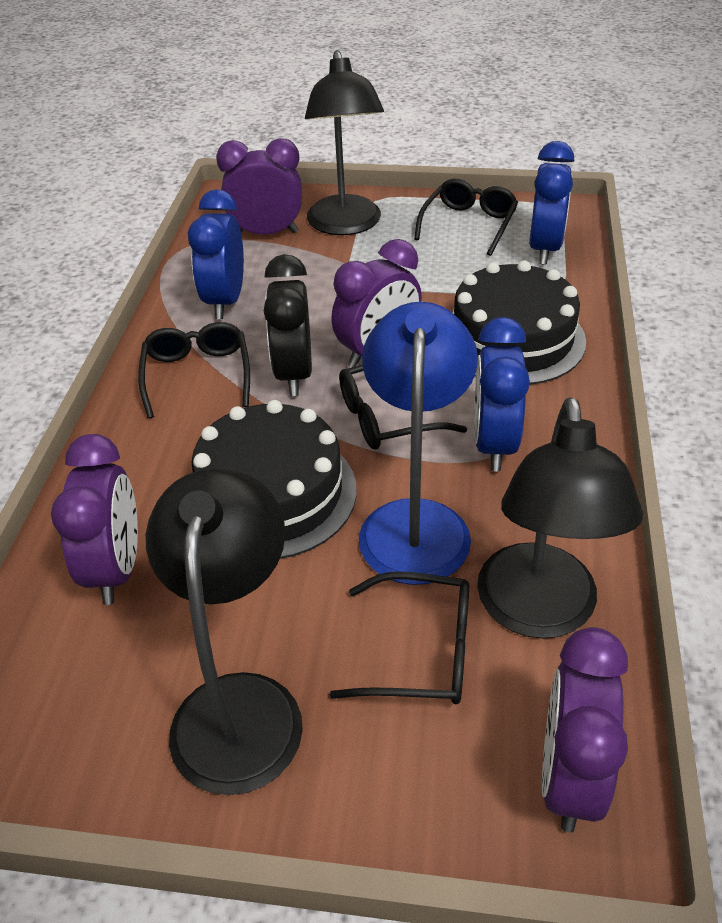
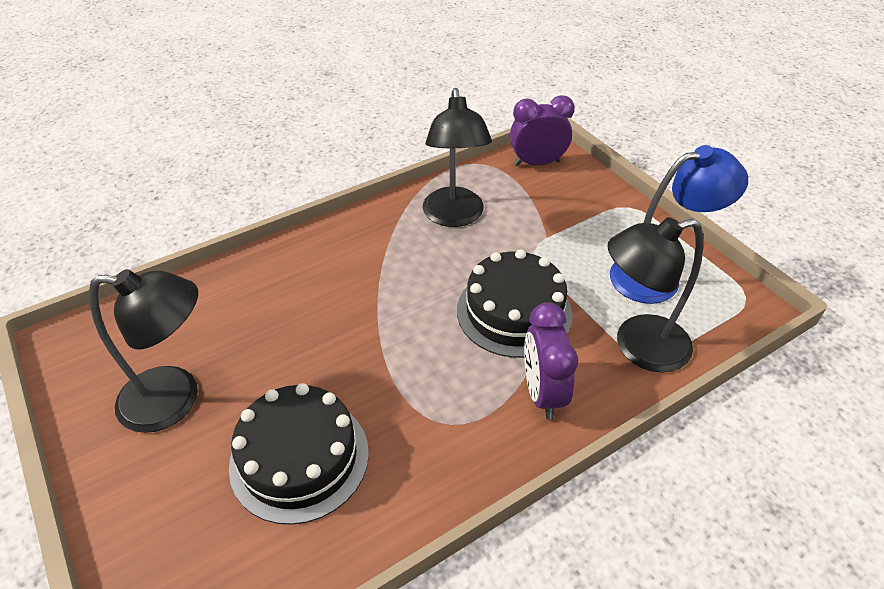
black clock: [264,254,312,396] = 1 -> none = 0
black glasses: [138,322,250,419] [330,572,469,704] [339,365,467,449] [414,179,518,256] = 4 -> none = 0
blue clock: [188,189,244,319] [474,317,530,471] [529,141,574,265] = 3 -> none = 0
purple clock: [51,434,138,605] [216,138,302,235] [331,239,422,367] [542,627,628,833] = 4 -> [510,95,575,166] [524,303,578,420] = 2

